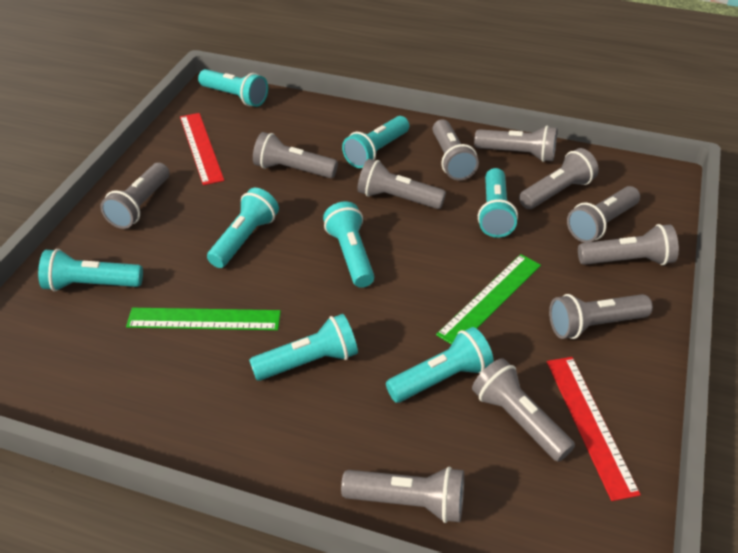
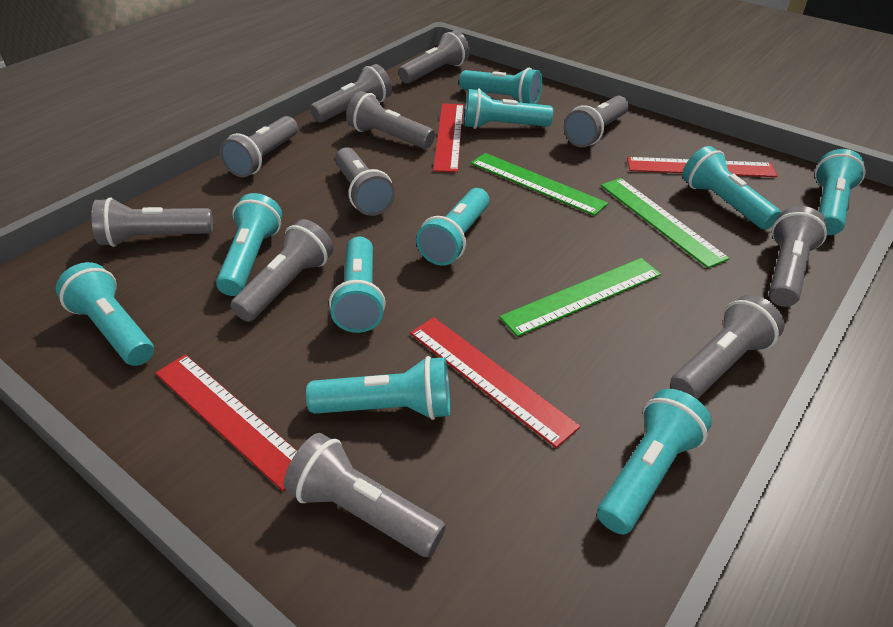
green ruler: [126,308,281,330] [436,254,541,344] = 2 -> [471,153,608,216] [499,258,661,337] [601,178,730,268] = 3
red ruler: [180,113,224,185] [547,357,641,501] = 2 -> [155,354,297,491] [410,317,580,448] [433,104,464,172] [627,157,778,177] = 4
turquoise flashlight: [38,249,143,291] [198,69,268,107] [207,188,279,268] [249,314,358,381] [323,201,374,288] [342,116,409,168] [386,327,494,403] [478,168,518,238] = 8 -> [56,262,154,366] [216,193,282,296] [306,356,450,420] [329,237,386,333] [416,188,490,266] [459,68,542,104] [464,88,553,129] [597,389,712,535] [682,146,781,230] [815,149,866,235] = 10

